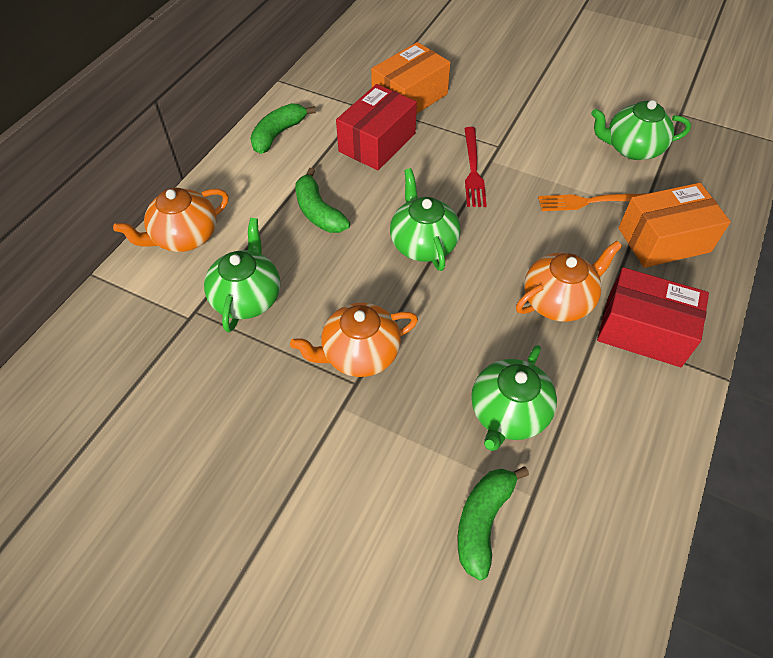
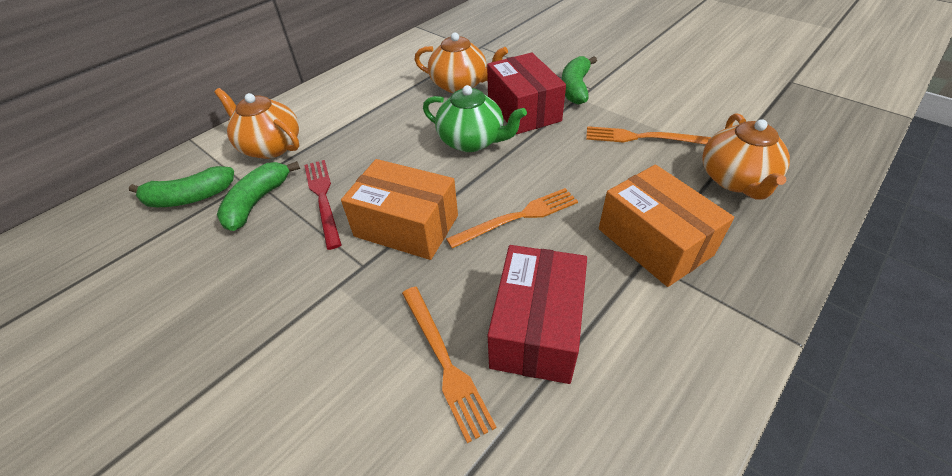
green teapot: [204,218,280,332] [390,168,460,271] [471,345,557,451] [591,100,691,160] = 4 -> [423,85,527,152] = 1
orange fork: [538,194,644,211] = 1 -> [402,287,497,443] [446,188,578,248] [586,126,711,145] = 3

